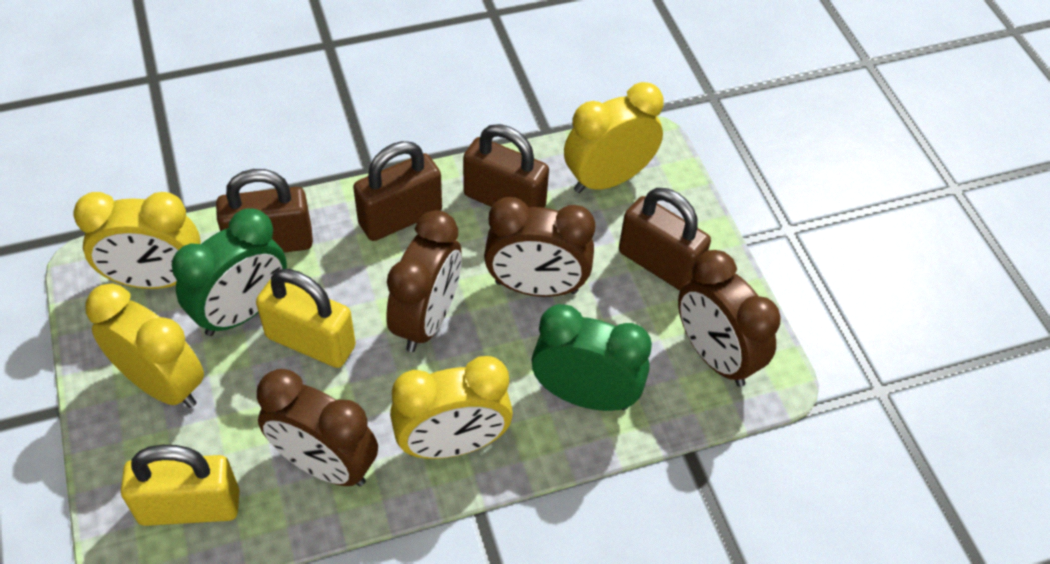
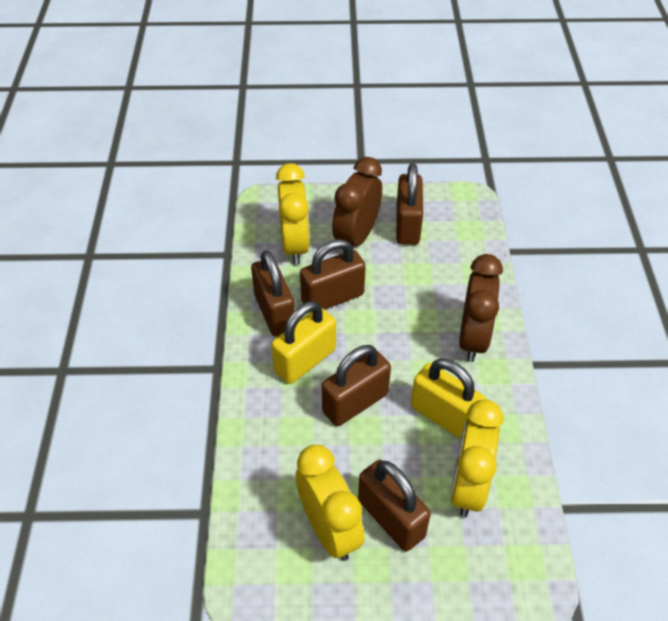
brown clock: [257,369,378,486] [386,210,462,352] [484,197,595,297] [678,250,781,387] = 4 -> [332,157,382,253] [459,254,503,362] = 2
brown padlock: [216,169,313,252] [353,141,442,241] [463,124,549,208] [619,188,711,291] = 4 -> [251,250,295,337] [300,239,366,313] [322,345,391,426] [358,460,431,552] [396,163,423,245] = 5
green clock: [172,208,287,336] [531,304,652,411] = 2 -> none = 0
yellow clock: [73,192,201,289] [85,284,204,408] [390,356,513,459] [564,82,664,193] = 4 -> [276,163,310,265] [296,445,365,561] [450,399,503,517] = 3

